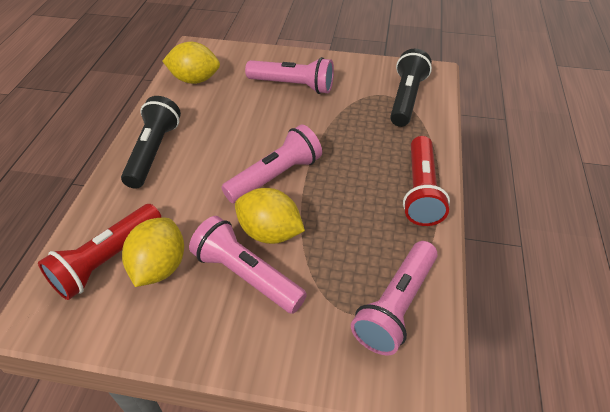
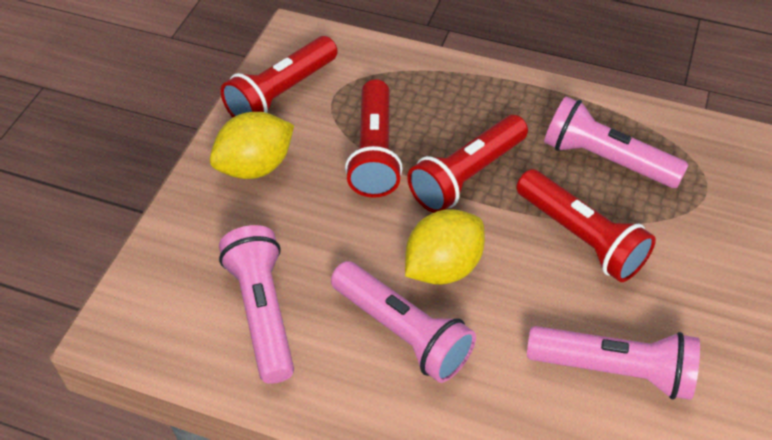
black flashlight: [121,96,181,189] [390,49,432,127] = 2 -> none = 0
red flashlight: [38,204,162,300] [403,136,450,226] = 2 -> [221,36,338,117] [345,79,403,198] [407,115,528,213] [516,169,656,282] = 4
yellow lemon: [122,218,184,287] [163,42,220,84] [235,188,305,244] = 3 -> [210,112,294,179] [405,209,485,285] = 2

